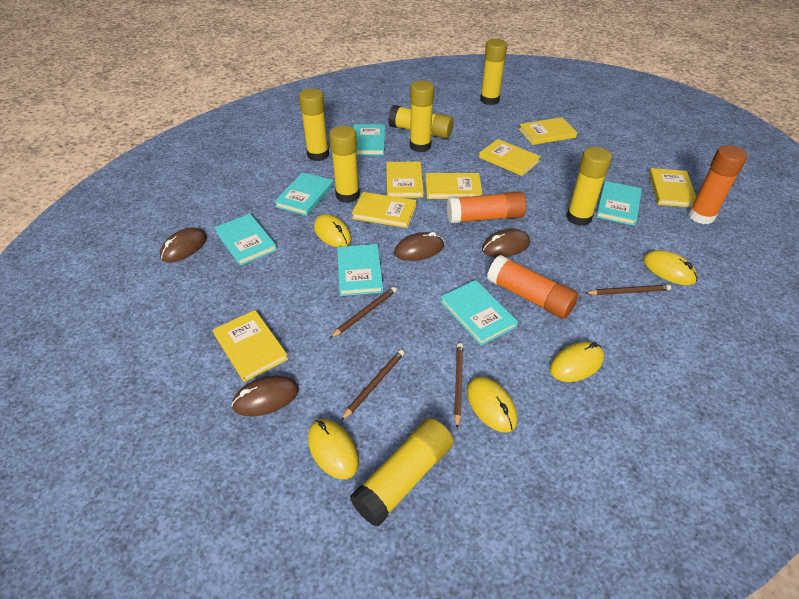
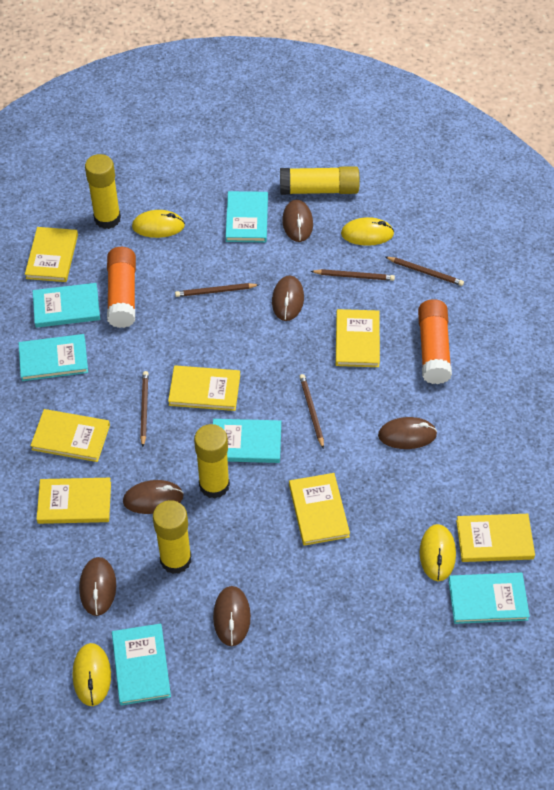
brown mouse: [160,228,207,262] [231,376,299,416] [394,232,444,261] [482,229,530,257] = 4 -> [79,557,116,616] [123,480,184,514] [213,586,251,646] [272,275,304,321] [282,200,313,242] [378,417,437,449] = 6
brown pencil: [330,287,397,338] [341,350,404,421] [454,343,463,429] [586,285,671,295] = 4 -> [140,371,149,447] [175,283,259,297] [299,374,324,449] [311,269,395,281] [385,257,464,286] = 5
orange glue stick: [447,191,526,223] [487,255,578,319] [689,145,747,224] = 3 -> [107,247,136,328] [418,299,452,384] = 2
yellow glue stick: [299,88,329,161] [329,126,360,203] [350,418,454,527] [388,105,453,139] [410,80,434,152] [480,39,507,105] [566,147,612,226] = 7 -> [85,154,121,229] [153,500,191,574] [194,424,230,499] [280,166,359,195] = 4
yellow mouse: [308,419,359,479] [314,214,351,247] [467,377,517,433] [550,342,604,382] [643,250,698,285] = 5 -> [73,643,111,706] [132,210,185,238] [341,217,394,246] [420,524,456,581] = 4

